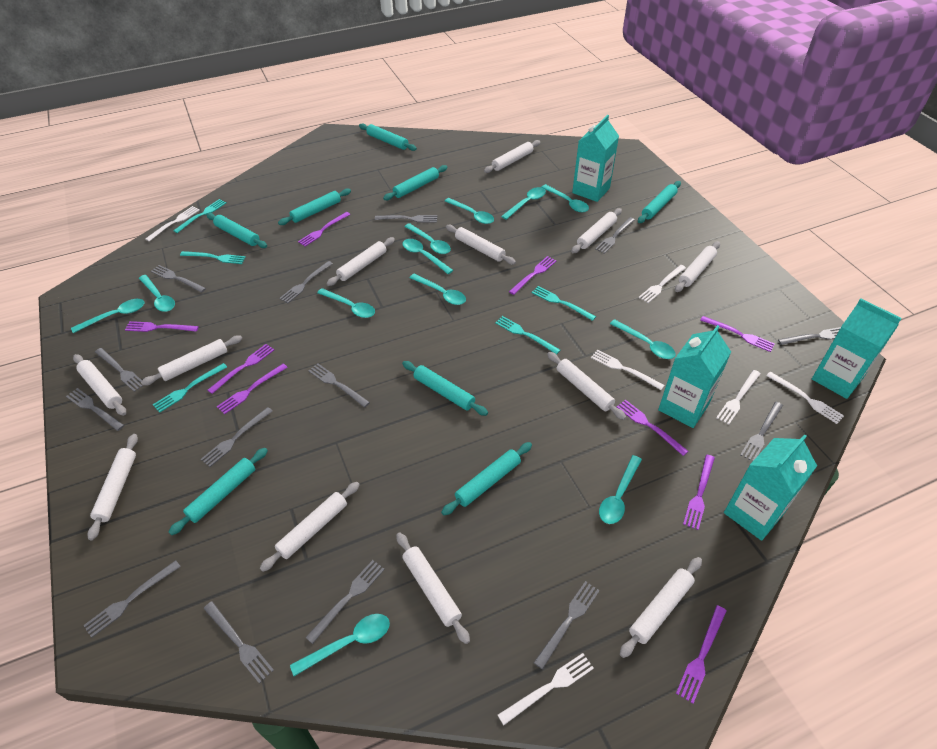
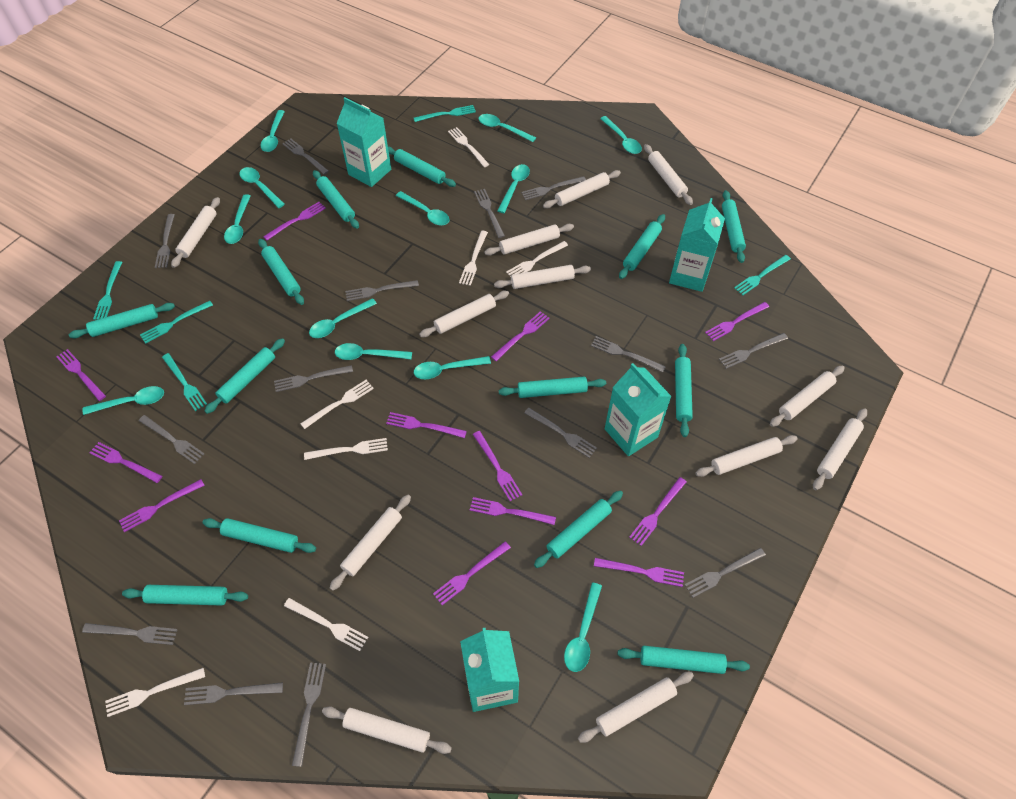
purple fork: [125,321,199,332] [208,344,274,394] [217,364,288,414] [298,212,350,247] [509,256,556,295] [617,400,688,456] [676,605,727,704] [683,455,715,530] [700,316,775,352] = 9 -> [56,349,106,401] [89,442,162,483] [119,479,205,532] [263,202,326,240] [386,412,467,438] [433,541,511,605] [470,497,556,525] [473,431,522,501] [491,311,550,361] [594,558,684,587] [629,477,686,546] [705,302,769,341] = 12
turquoise rolling pin: [169,448,268,535] [206,213,267,248] [278,188,351,225] [359,123,417,151] [383,165,447,200] [402,361,488,416] [441,442,532,515] [638,181,681,223] = 8 -> [69,303,175,338] [122,585,248,606] [202,518,316,553] [205,338,285,414] [258,239,304,305] [313,170,359,229] [388,146,456,187] [499,377,606,398] [534,490,623,568] [618,646,750,674] [619,214,665,279] [675,344,693,437] [722,190,746,263] = 13
white fork: [145,206,200,241] [498,653,594,725] [591,350,665,390] [639,265,686,303] [716,370,761,425] [766,372,844,424] = 6 -> [105,668,205,717] [284,598,368,651] [300,380,374,429] [304,438,388,460] [448,127,490,167] [459,231,488,286] [506,241,568,277] = 7

